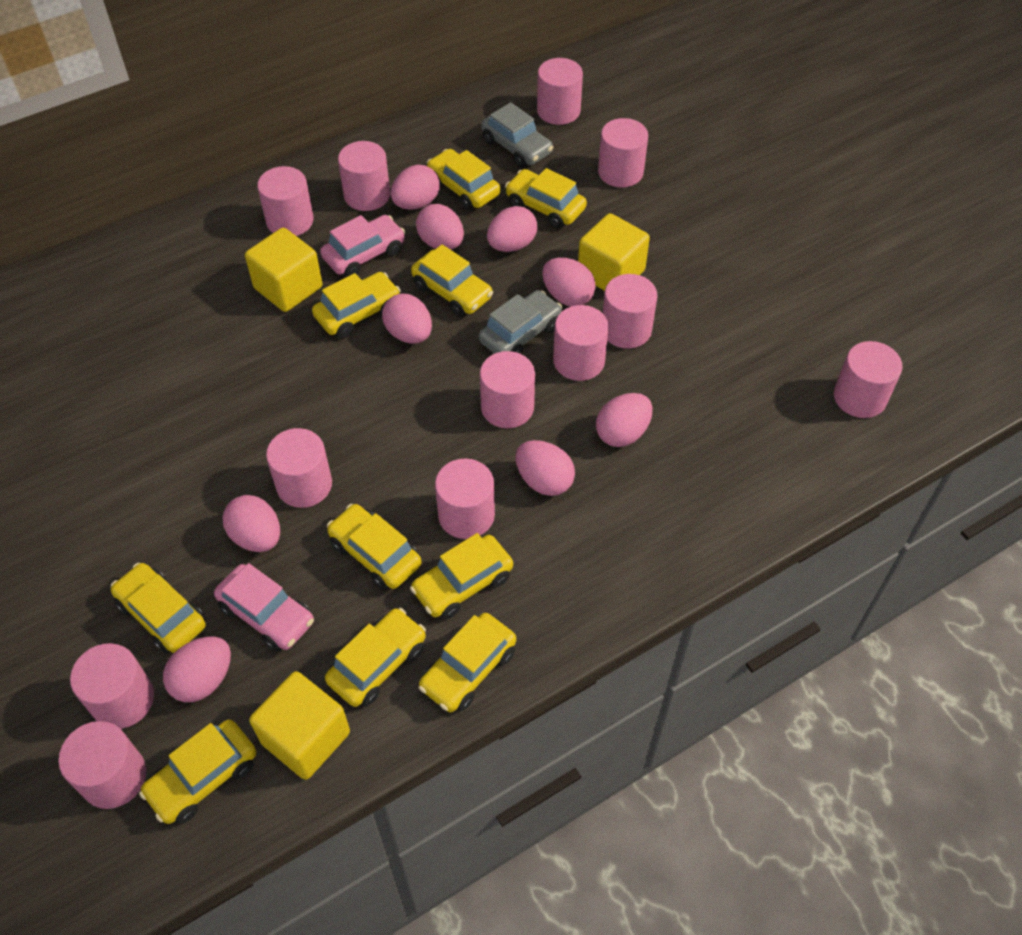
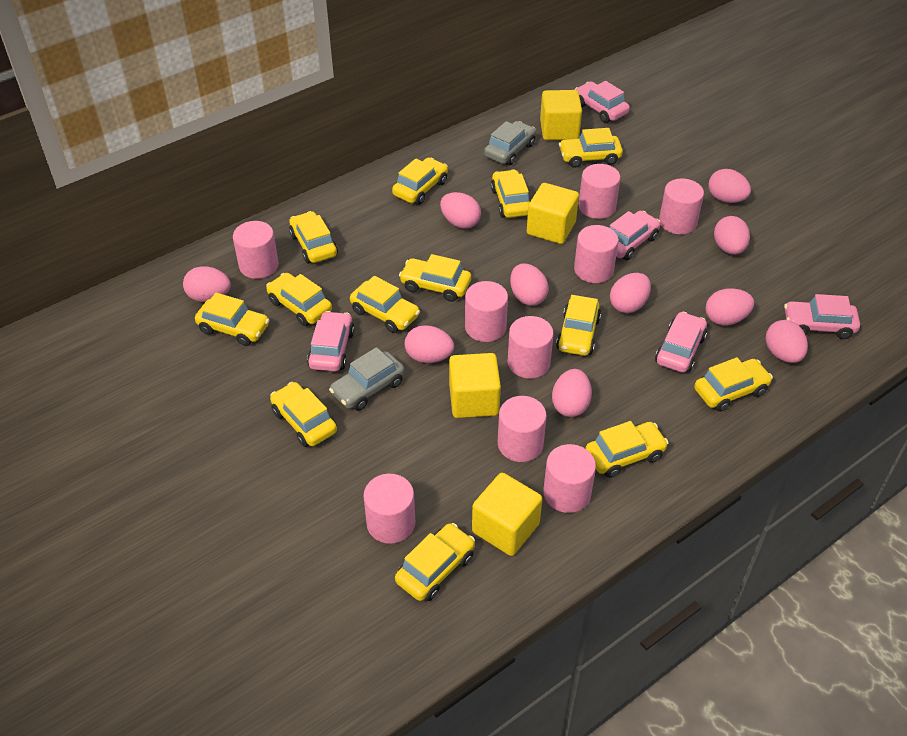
pink car: [214,563,314,652] [320,215,405,277] = 2 -> [307,311,355,372] [575,81,630,123] [609,211,661,260] [655,312,707,373] [784,294,860,339] = 5
pink cylinder: [58,721,146,809] [70,643,154,729] [257,166,314,236] [266,428,332,508] [338,141,390,211] [435,458,495,539] [480,351,535,428] [537,58,583,125] [553,305,609,381] [598,118,648,188] [603,274,657,349] [834,341,903,418] = 12 -> [233,221,279,279] [363,474,415,544] [465,281,508,342] [498,396,547,462] [508,316,554,379] [543,444,596,513] [574,225,619,283] [579,164,621,219] [659,178,704,234] = 9
pink egg: [163,636,231,702] [223,495,280,552] [382,293,432,344] [391,165,440,210] [416,204,464,250] [487,206,537,252] [515,440,575,496] [542,258,596,306] [596,393,653,447] = 9 -> [183,266,231,302] [405,325,454,363] [440,192,481,229] [510,263,549,306] [552,369,592,417] [610,273,651,313] [705,288,754,326] [708,169,751,203] [714,216,750,255] [766,320,808,363] = 10
yellow car: [110,563,206,654] [139,720,257,824] [312,272,401,338] [325,608,426,707] [327,504,421,590] [410,533,513,619] [411,245,493,317] [418,613,516,712] [427,149,501,210] [505,168,587,228] = 10 -> [195,293,269,346] [266,273,332,326] [270,382,337,447] [289,211,338,264] [350,276,420,333] [392,158,448,205] [395,523,475,601] [399,254,471,302] [491,169,531,218] [556,295,601,356] [559,128,623,168] [585,421,669,478] [694,357,773,412] = 13
yellow cube: [245,228,322,312] [249,671,350,780] [578,213,650,291] = 3 -> [449,353,501,418] [472,473,542,556] [527,183,579,244] [540,90,582,140] = 4

